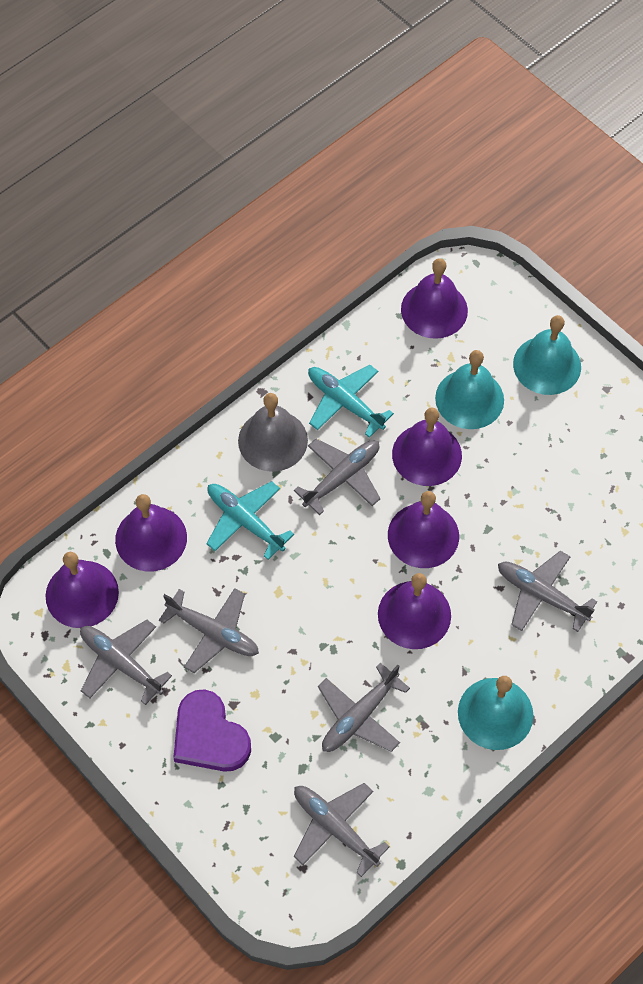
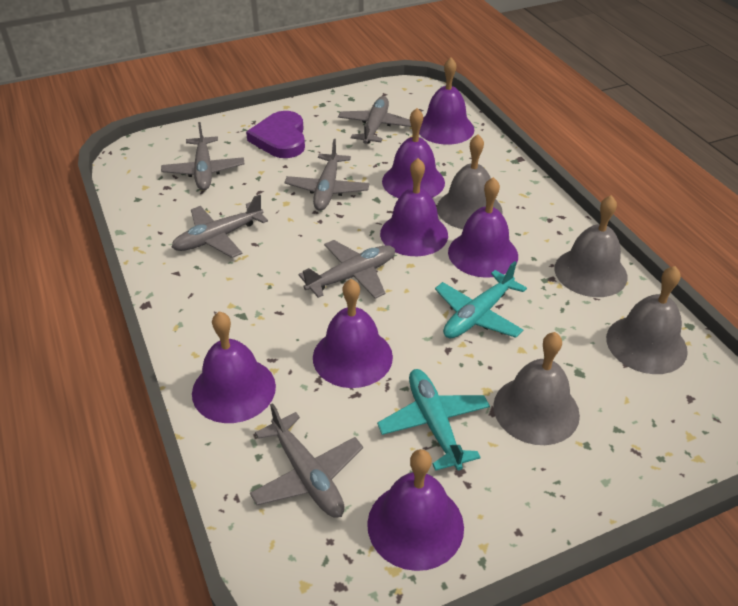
grey bell: [238,393,308,472] = 1 -> [437,134,502,229] [493,332,580,445] [554,195,628,297] [606,266,688,374] = 4
purple bell: [46,552,119,628] [115,494,187,572] [378,573,451,649] [388,491,459,568] [392,408,462,486] [401,258,468,339] = 6 -> [192,311,276,423] [313,279,393,388] [367,449,464,571] [380,158,448,256] [382,108,445,198] [419,57,474,145] [448,177,518,278] = 7
turquoise bell: [435,350,504,429] [458,676,533,750] [513,315,581,395] = 3 -> none = 0

